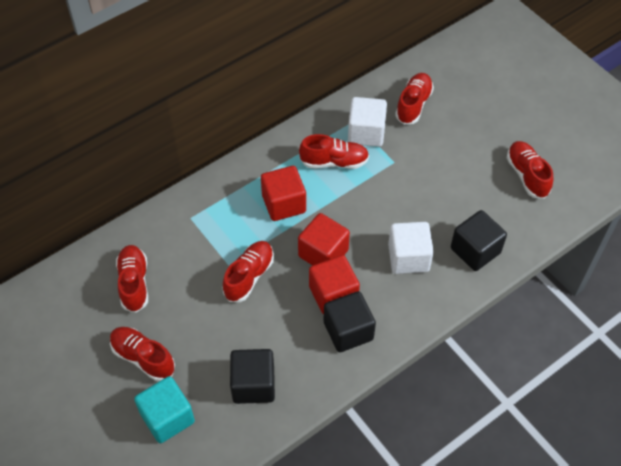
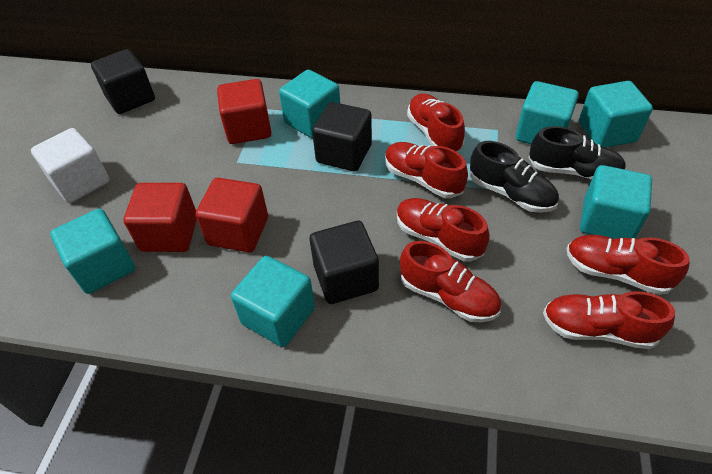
black shoe: none = 0 -> [470,141,559,213] [528,126,626,180] = 2
turquoise cube: [134,376,195,443] = 1 -> [50,209,135,294] [231,256,315,347] [279,70,340,139] [516,81,579,144] [579,81,653,148] [580,165,652,239] = 6
white cube: [348,97,387,147] [388,222,434,274] = 2 -> [31,128,110,203] = 1

